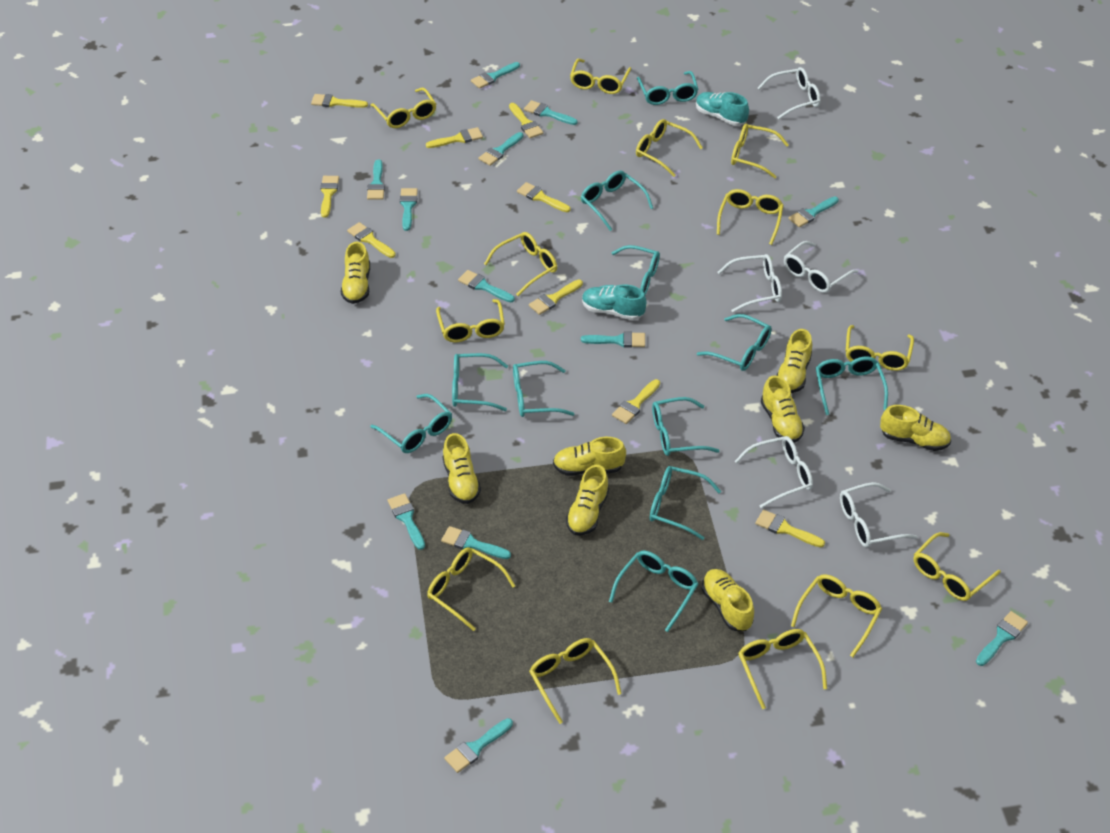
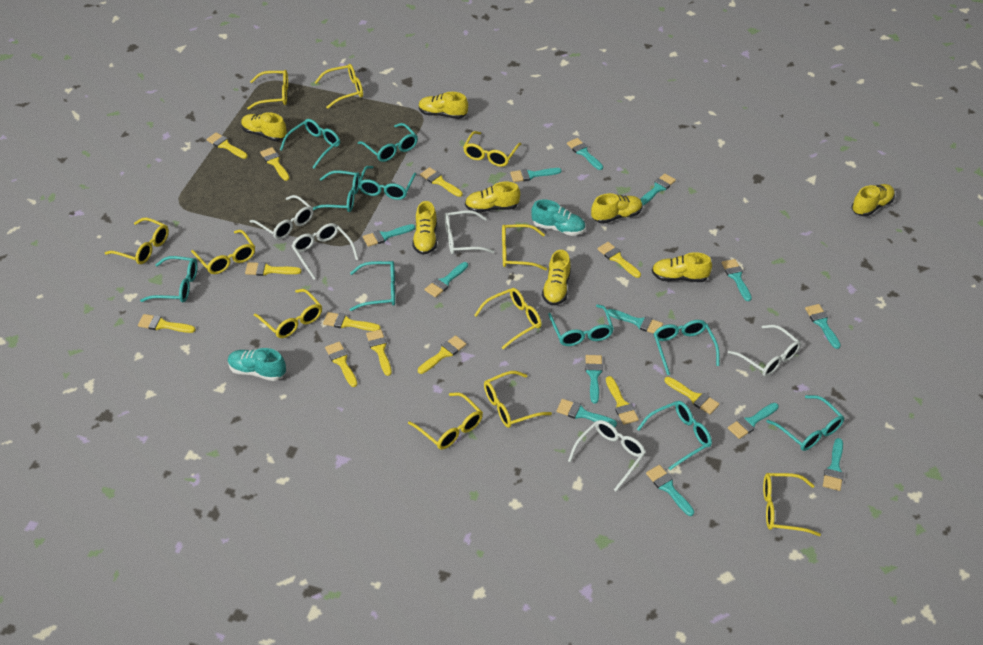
turquoise brush: [367,159,385,200] [388,493,425,550] [400,188,418,231] [441,526,511,559] [444,718,513,773] [458,270,515,303] [471,62,520,89] [478,132,523,166] [524,100,578,125] [581,331,645,348] [788,196,839,227] [976,611,1028,666] = 12 -> [363,224,415,247] [425,262,468,297] [510,168,562,182] [556,399,617,427] [567,138,603,170] [585,355,603,403] [607,309,663,334] [640,174,676,205] [646,465,694,516] [721,259,752,301] [728,403,779,439] [805,304,841,349] [823,438,844,491] = 13
turquoise glasses: [370,394,452,453] [452,353,508,411] [513,361,574,417] [581,171,653,231] [600,245,660,295] [609,551,698,632] [637,71,698,105] [650,466,721,540] [652,397,720,456] [697,314,772,371] [816,357,888,415] = 11 -> [140,256,198,302] [280,119,340,169] [313,170,360,212] [350,261,395,311] [358,123,418,162] [358,166,416,200] [548,304,614,346] [637,401,712,470] [654,320,719,375] [766,395,845,451] = 10
yellow brush: [311,94,368,108] [320,176,339,218] [347,222,396,258] [426,127,483,148] [509,103,543,138] [517,182,571,212] [529,280,583,315] [612,379,660,424] [755,510,825,547] = 9 -> [138,314,195,333] [206,132,248,159] [245,262,301,276] [260,147,290,181] [323,312,381,331] [325,342,357,387] [366,329,392,376] [418,335,466,374] [420,167,463,197] [597,242,641,278] [606,376,639,425] [665,377,719,414] = 12
yellow glasses: [370,87,436,128] [427,547,515,631] [436,299,505,342] [484,232,557,296] [529,638,622,724] [570,59,631,94] [636,119,703,177] [717,189,784,245] [731,123,789,178] [738,629,827,709] [791,574,882,657] [846,325,914,371] [914,532,1001,601] = 13 -> [105,218,169,264] [191,230,255,274] [247,70,288,110] [254,289,322,338] [315,64,363,109] [408,392,483,450] [463,131,522,167] [474,288,541,349] [484,371,552,428] [502,224,547,271] [763,473,821,536] = 11

